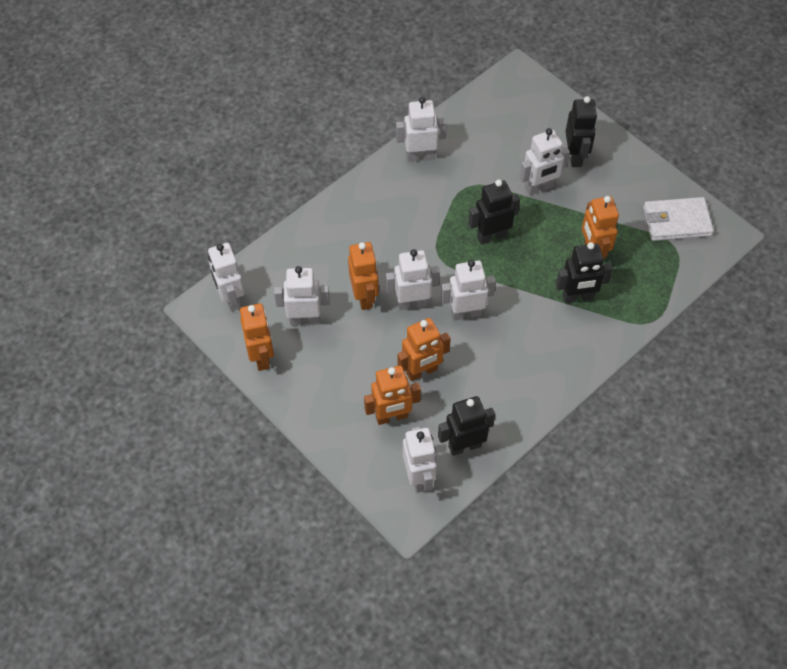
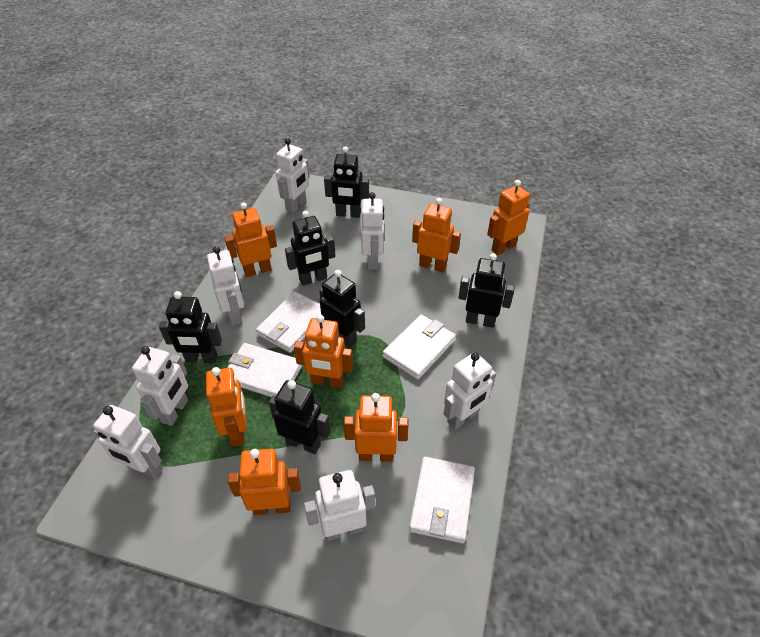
black robot: [438,396,495,456] [468,180,520,245] [556,242,613,303] [565,96,597,167] = 4 -> [159,291,222,363] [269,380,331,454] [285,211,336,286] [319,270,365,348] [324,146,369,218] [458,253,515,328] = 6
orange robot: [240,303,274,371] [348,242,379,310] [364,366,421,425] [398,318,451,381] [582,196,619,259] = 5 -> [206,367,247,446] [225,202,277,277] [228,449,301,515] [294,315,353,388] [344,393,408,462] [412,198,461,273] [487,180,530,255] = 7
white wallet: [644,197,714,241] = 1 -> [227,343,302,397] [256,292,321,353] [383,314,456,380] [409,457,475,543] = 4

